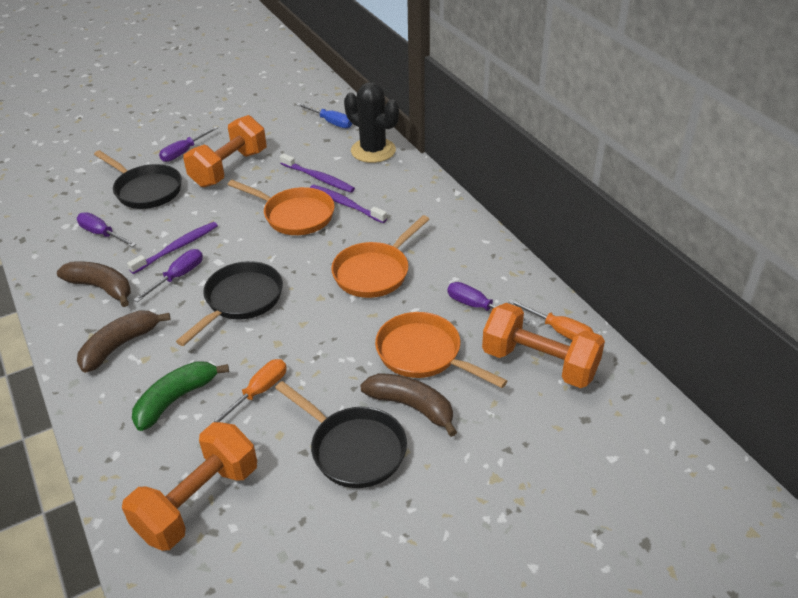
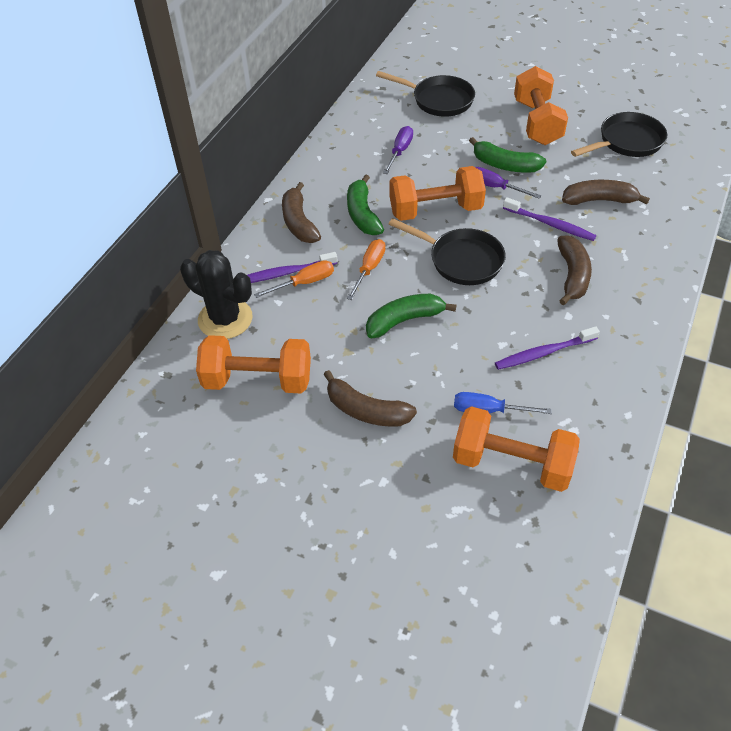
brown banana: [57,262,131,307] [77,310,170,373] [360,373,457,437] = 3 -> [282,182,321,243] [324,370,417,427] [557,235,592,305] [562,180,650,205] = 4
green banana: [132,361,229,431] = 1 -> [347,174,384,235] [366,294,456,338] [469,137,546,173] = 3
orange dumbbell: [122,422,257,551] [183,115,266,187] [482,303,605,388] = 3 -> [196,335,311,393] [389,166,486,221] [453,406,580,492] [514,66,568,145] = 4
orange pan: [228,180,335,235] [331,215,429,298] [375,312,507,388] = 3 -> none = 0
purple screwdriver: [77,212,136,247] [133,249,203,302] [159,126,218,162] [448,282,530,324] = 4 -> [383,126,413,174] [475,167,541,199] = 2

